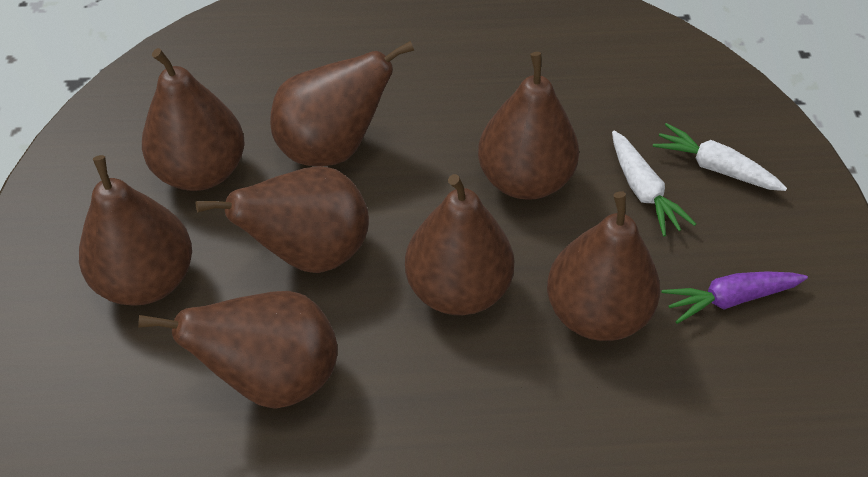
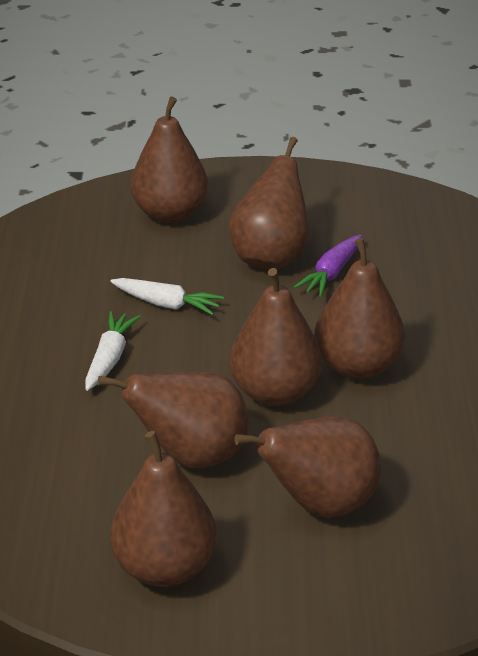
brown pear: [79,155,192,306] [138,291,338,409] [142,48,245,191] [196,166,369,273] [270,41,414,166] [405,174,514,315] [478,52,579,200] [547,191,660,341] = 8 -> [98,372,249,468] [110,431,217,587] [131,97,208,223] [228,137,309,270] [229,268,322,406] [234,416,381,518] [314,238,405,379] = 7

